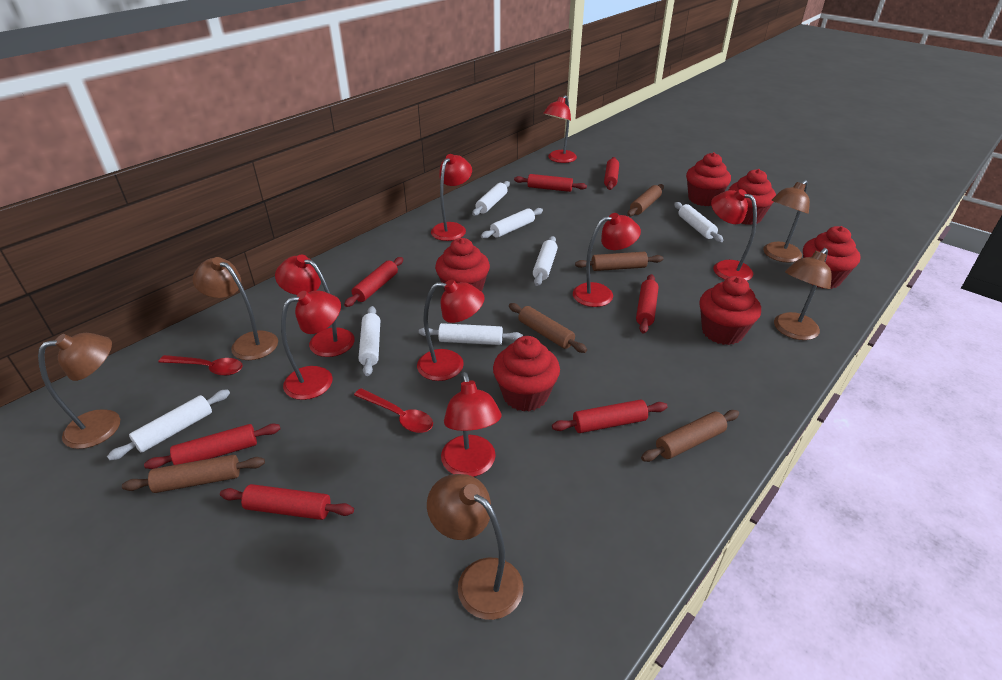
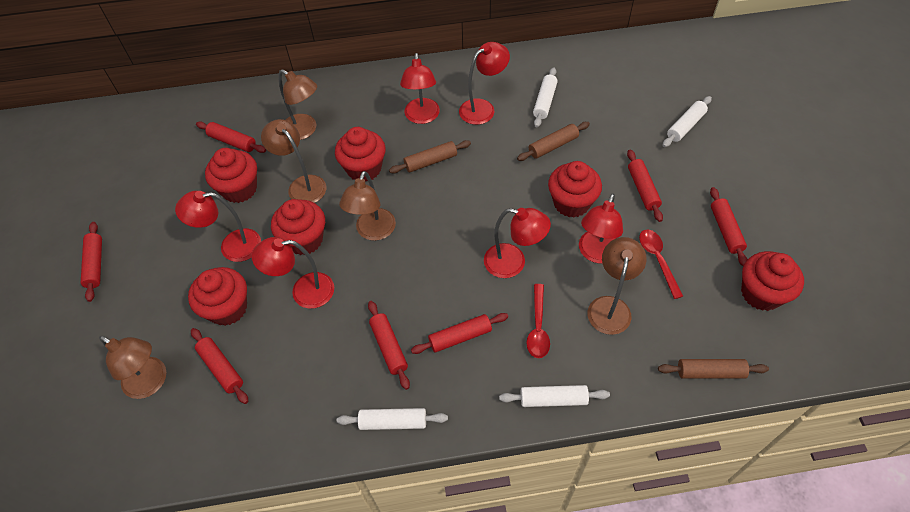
brown rolling pin: [122,455,265,493] [509,303,587,353] [575,252,664,271] [627,184,664,216] [641,410,739,462] = 5 -> [389,140,471,174] [517,122,590,161] [658,359,769,379] = 3
red lamp: [275,254,355,357] [281,290,341,400] [417,279,485,381] [431,154,472,241] [441,372,502,477] [543,95,577,163] [573,213,641,307] [711,189,757,281] = 8 -> [175,191,261,262] [252,237,334,309] [400,53,440,124] [459,42,510,125] [484,208,551,278] [579,193,623,263] = 6
white rolling pin: [107,389,230,461] [358,306,380,376] [419,323,523,345] [472,181,510,216] [481,208,543,239] [533,236,558,286] [674,202,723,242] = 7 -> [337,408,448,430] [499,385,610,407] [533,67,558,128] [663,96,712,147] = 4

